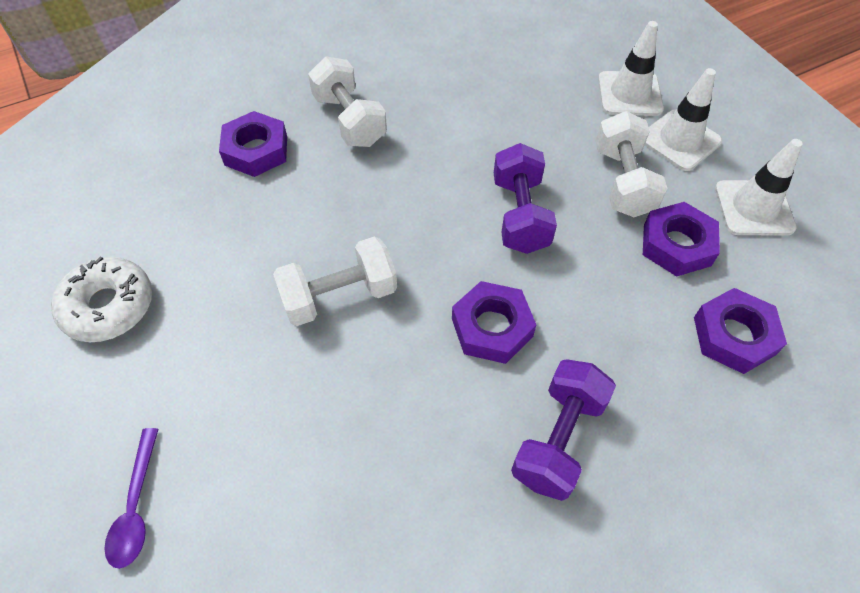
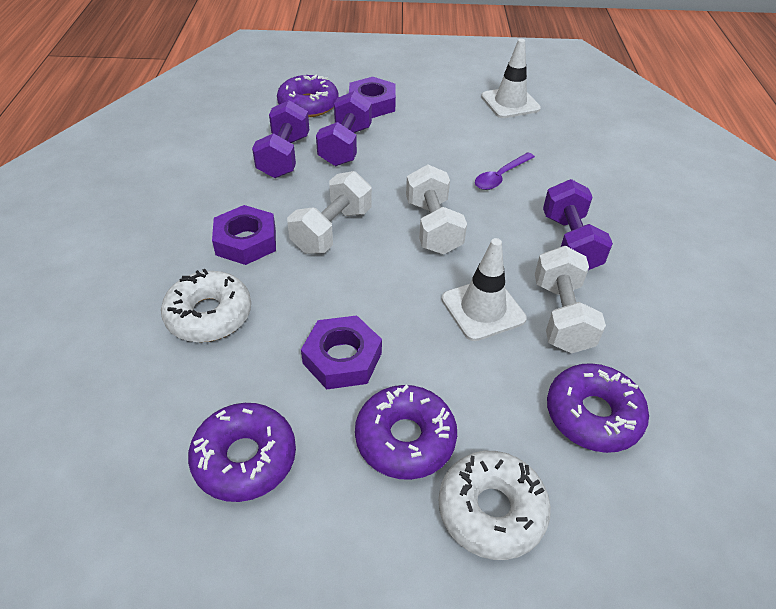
purple donut: none = 0 -> [188,403,296,502] [277,75,339,117] [355,385,457,480] [547,363,649,453] = 4
purple dumbbell: [494,143,557,254] [511,359,616,501] = 2 -> [252,100,309,178] [316,91,372,166] [543,179,613,270] = 3
purple nut: [219,111,287,177] [452,281,536,364] [643,202,720,277] [694,288,787,374] = 4 -> [212,205,276,265] [301,315,382,389] [349,77,396,118] = 3
white donut: [51,256,152,342] = 1 -> [161,269,251,342] [438,451,551,560] = 2
white traffic cone: [598,21,664,116] [645,68,722,171] [715,139,803,235] = 3 -> [442,238,527,341] [481,39,541,118] = 2

